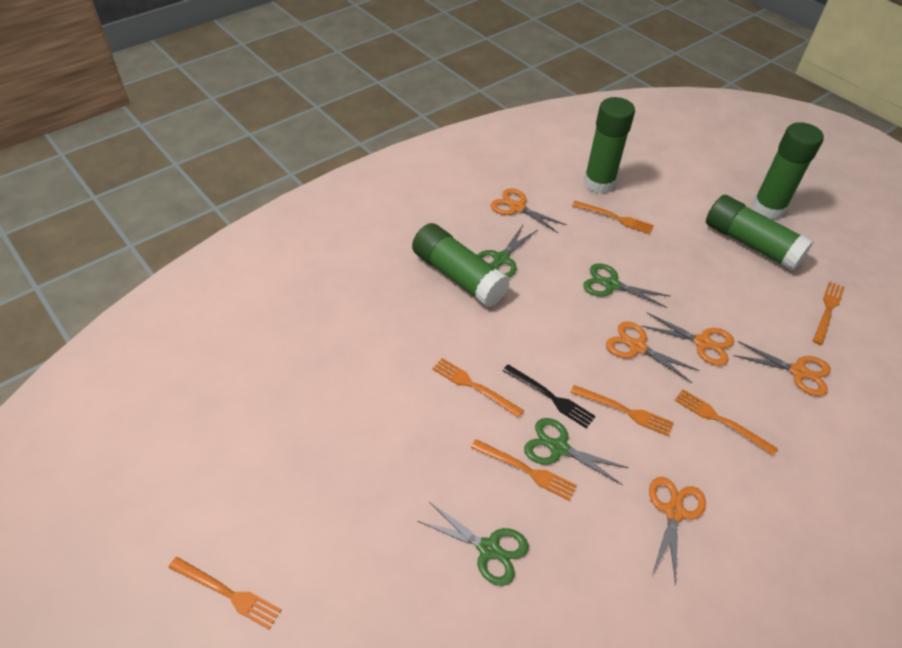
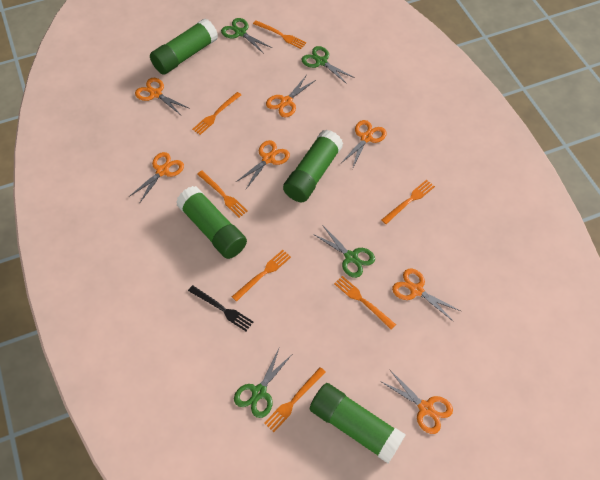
orange scissors: [491,188,567,233] [606,322,700,383] [642,313,734,366] [649,477,706,584] [734,341,831,396] = 5 -> [129,152,184,204] [135,78,190,115] [236,140,290,189] [266,76,316,117] [341,120,387,169] [380,370,453,434] [392,269,461,322] = 7

